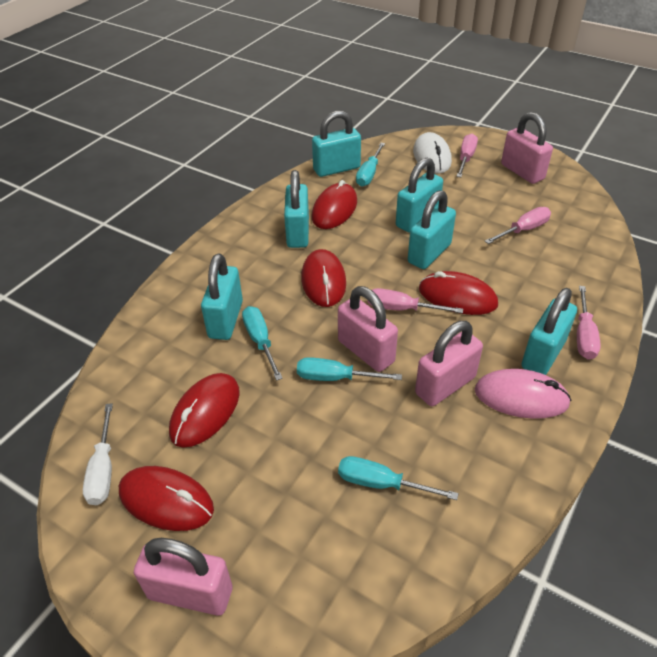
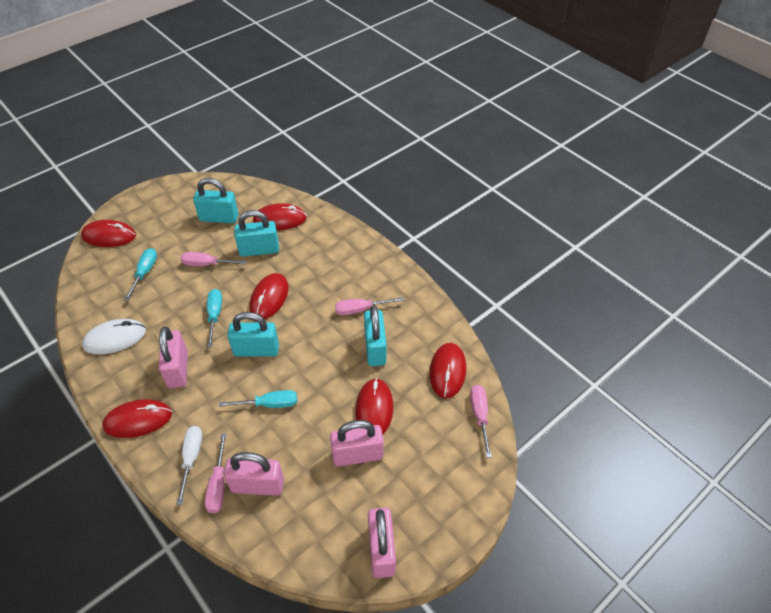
pink mouse: [475,369,571,419] = 1 -> none = 0
red mouse: [119,466,214,531] [169,373,240,448] [301,249,346,307] [312,180,357,229] [419,271,498,315] = 5 -> [81,220,136,247] [102,399,172,438] [250,273,289,319] [253,203,307,230] [355,378,393,434] [429,343,466,398] = 6
turquoise padlock: [201,254,243,340] [284,170,309,248] [312,111,361,177] [396,158,443,233] [408,190,456,269] [522,288,577,375] = 6 -> [193,178,239,223] [227,312,279,357] [234,210,279,257] [364,305,387,366] = 4
turquoise screwdriver: [242,306,283,381] [297,357,402,381] [338,456,459,500] [356,143,385,186] = 4 -> [124,248,157,301] [207,289,222,348] [219,390,297,408] = 3

